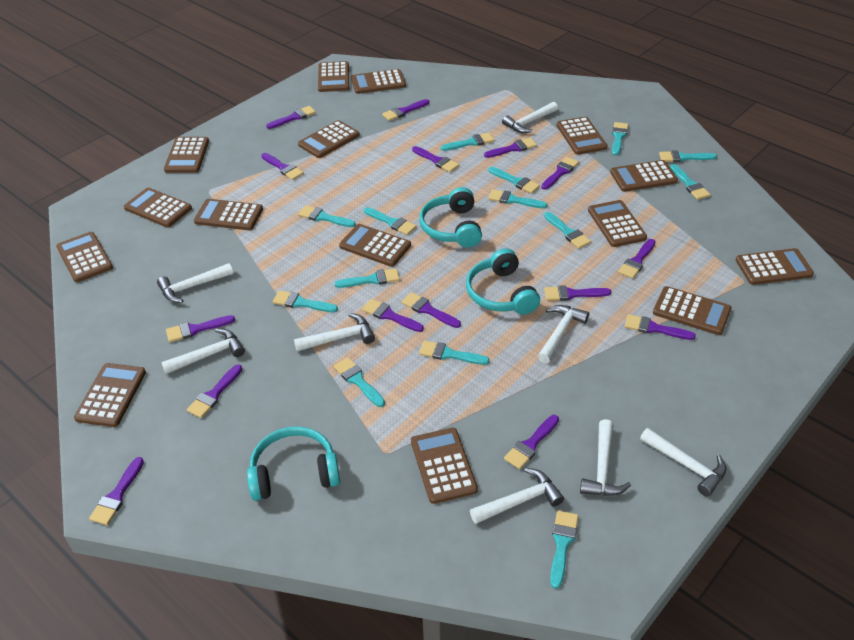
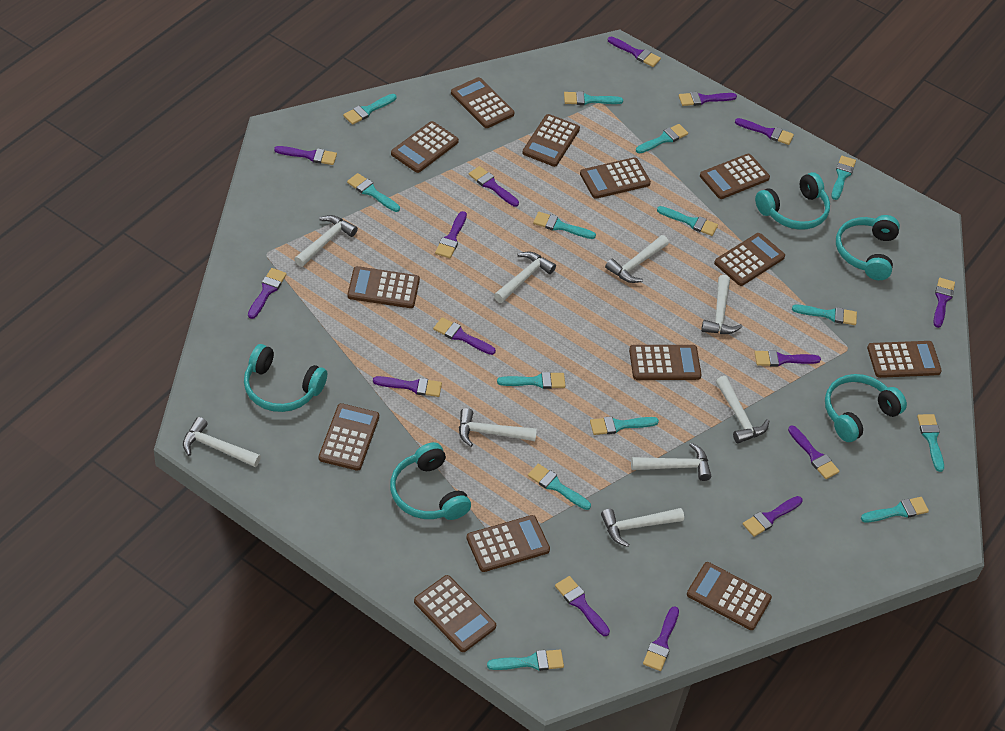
brown calculator: [56,232,113,282] [74,363,146,427] [124,188,192,227] [164,137,209,173] [194,199,263,230] [298,120,360,158] [318,61,349,92] [339,224,411,267] [351,69,406,94] [411,428,478,504] [556,117,608,155] [588,200,647,247] [610,160,678,192] [653,286,732,335] [736,248,814,285] = 15 -> [319,403,379,471] [347,266,420,308] [391,121,459,173] [414,575,496,652] [451,77,515,128] [467,515,550,572] [522,114,580,167] [580,157,651,199] [629,345,702,380] [687,562,772,630] [700,154,770,199] [714,233,785,286] [867,341,942,378] = 13
turquoise headphones: [247,426,340,501] [419,187,482,248] [466,248,540,315] = 3 -> [244,344,327,412] [390,442,471,520] [755,172,830,230] [825,374,907,442] [836,215,900,280] = 5
white hammer: [157,263,233,303] [161,329,245,374] [294,313,375,352] [470,468,564,524] [502,102,558,133] [537,305,589,363] [580,419,631,496] [640,428,726,497] = 8 -> [183,417,261,467] [294,215,358,267] [459,408,537,447] [494,252,556,303] [601,508,684,547] [605,235,669,283] [631,443,711,481] [701,275,742,334] [716,376,769,443] = 9

